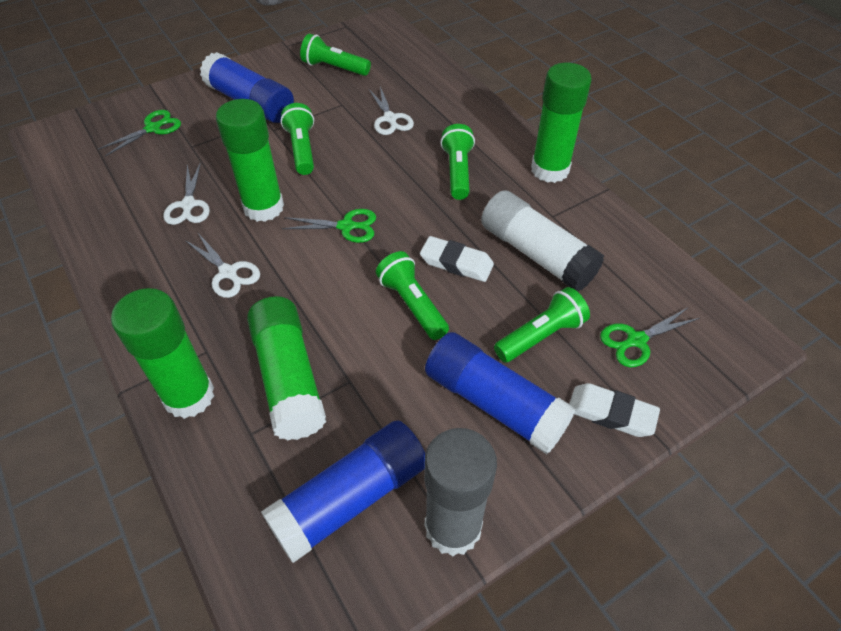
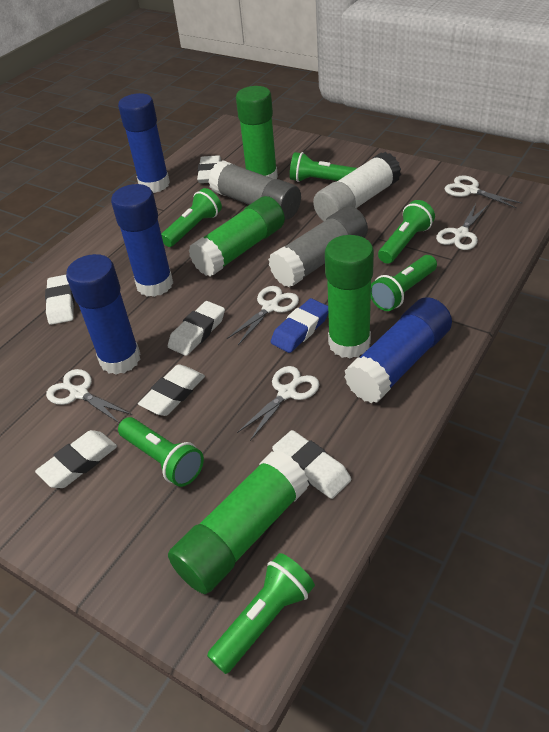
blue eraser: none = 0 -> [271,298,328,353] = 1
blue glue stick: [200,52,294,123] [261,420,425,563] [425,332,576,454] = 3 -> [66,254,140,374] [111,184,173,297] [118,93,170,193] [344,297,452,403] = 4
green flashlight: [281,103,314,175] [300,34,371,76] [376,251,449,340] [441,124,475,200] [494,287,590,363] = 5 -> [118,417,204,487] [161,188,222,247] [207,553,315,674] [290,152,357,182] [371,255,437,311] [378,200,435,264] = 6
green scissors: [98,110,181,156] [282,209,376,243] [600,308,700,367] = 3 -> none = 0
grey glue stick: [424,428,497,556] = 1 -> [209,160,301,220] [268,206,368,287] = 2
white eraser: [420,236,494,282] [569,383,660,437] = 2 -> [35,430,117,488] [45,275,75,325] [138,364,205,416] [168,301,225,356] [197,155,221,183] [272,430,351,499] = 6
white scissors: [163,162,210,225] [185,233,260,298] [369,86,414,135] = 3 -> [46,369,132,423] [227,286,299,345] [237,366,320,441] [436,204,488,250] [445,175,523,208] = 5

